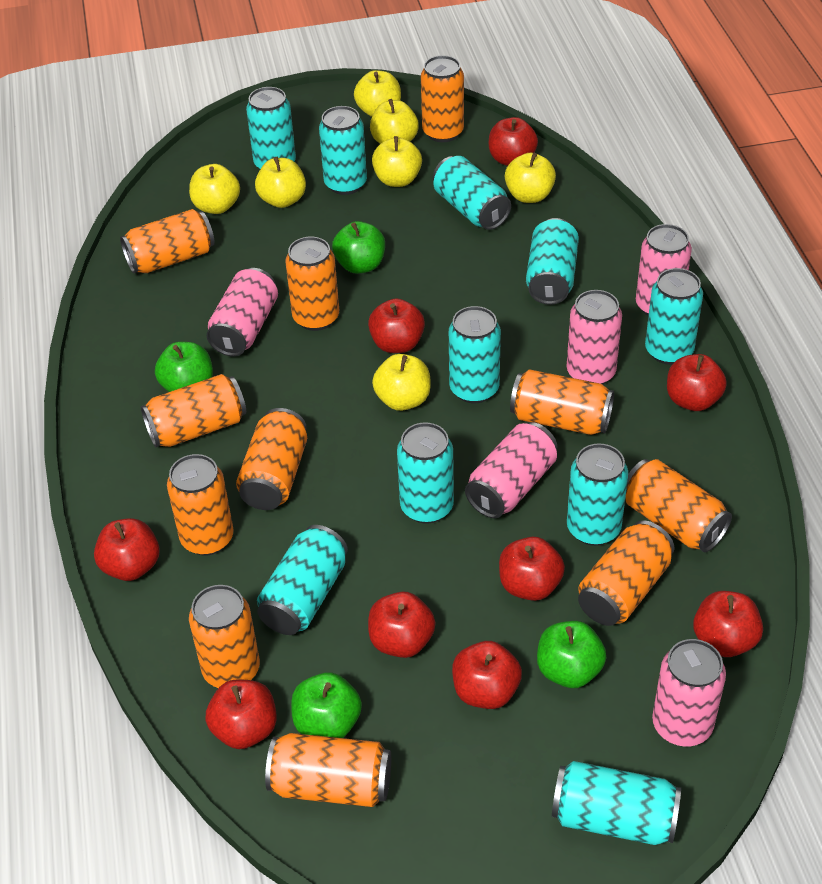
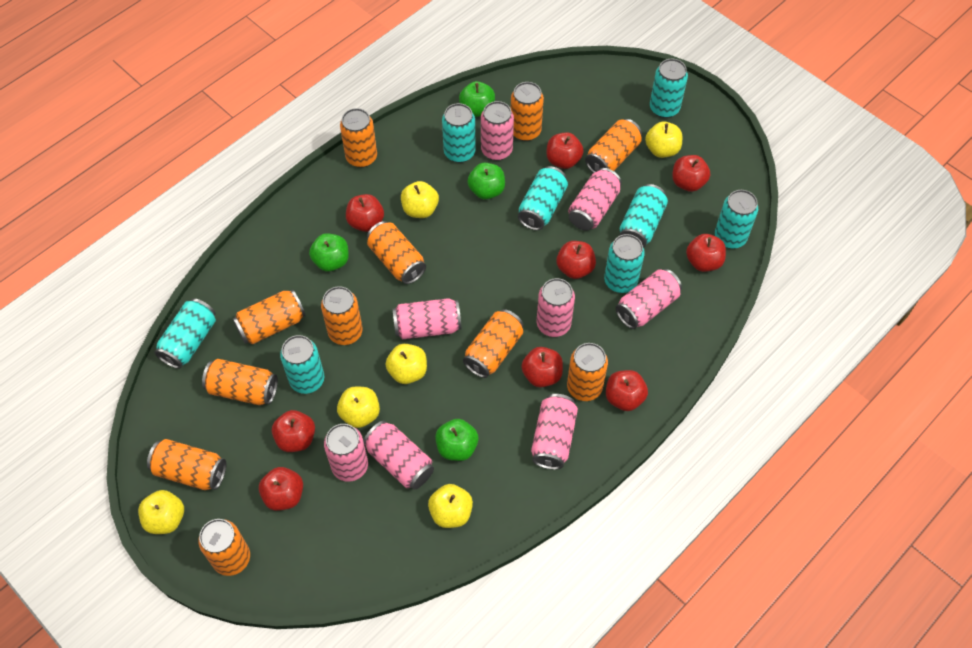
pink can: [207,268,278,356] [465,422,557,518] [567,290,622,385] [636,224,692,316] [652,639,726,746] = 5 -> [324,424,368,482] [363,421,434,490] [393,298,462,339] [481,101,514,161] [531,394,578,470] [537,278,575,337] [568,168,622,231] [615,269,682,329] = 8
turquoise can: [246,87,296,169] [257,525,348,635] [319,106,367,195] [397,422,454,524] [433,156,511,230] [449,306,501,403] [526,218,579,305] [552,761,681,845] [567,443,628,546] [645,268,703,365] = 10 -> [154,299,216,369] [280,335,324,394] [442,103,476,163] [518,166,568,230] [604,234,645,293] [619,184,668,248] [650,59,688,118] [715,190,758,249] = 8
yellow apple: [189,164,240,214] [255,157,306,208] [354,70,401,117] [370,99,419,144] [372,136,422,187] [372,354,431,411] [505,153,556,203] = 7 -> [138,490,184,534] [337,387,380,428] [385,344,427,384] [401,181,439,218] [428,484,473,528] [645,122,682,158] = 6

